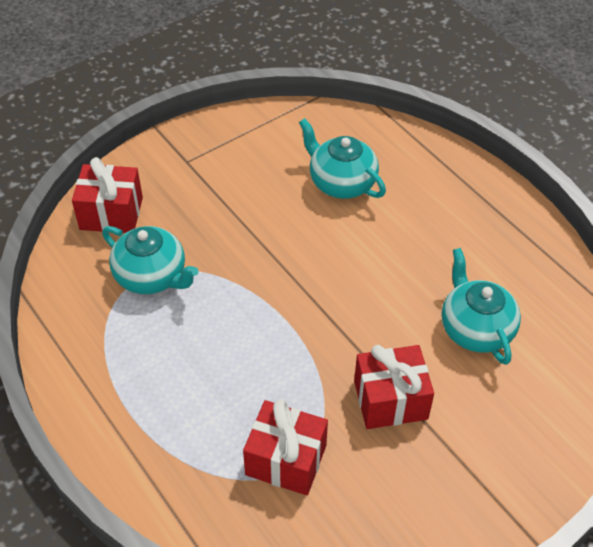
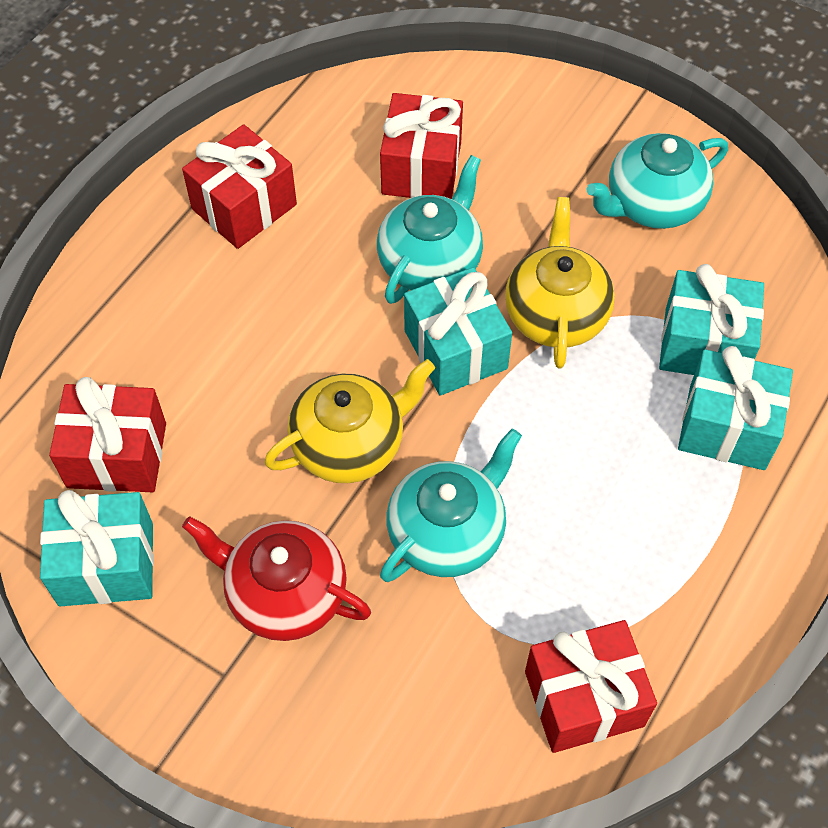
red gift: [72,157,143,233] [243,399,328,495] [354,345,434,429] = 3 -> [49,377,166,492] [182,124,297,249] [380,93,463,199] [525,620,657,753] = 4
red teapot: none = 0 -> [182,516,371,641] = 1
turquoise gift: none = 0 -> [40,490,154,606] [404,267,512,396] [659,264,764,375] [678,346,793,470] = 4
yellow teapot: none = 0 -> [264,359,435,483] [505,197,615,368] = 2

